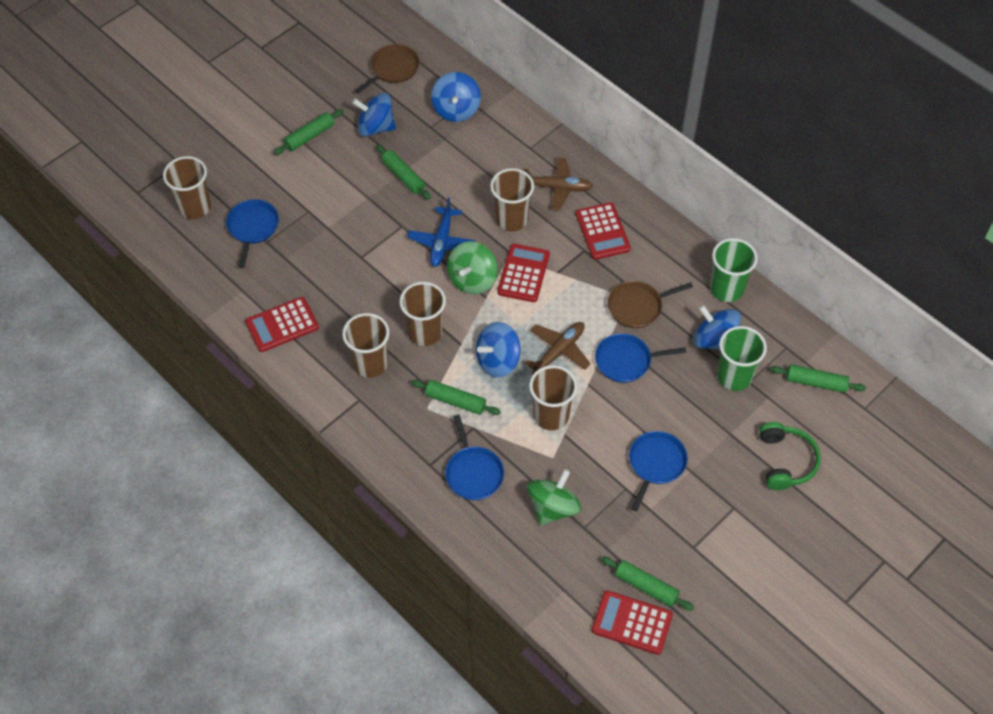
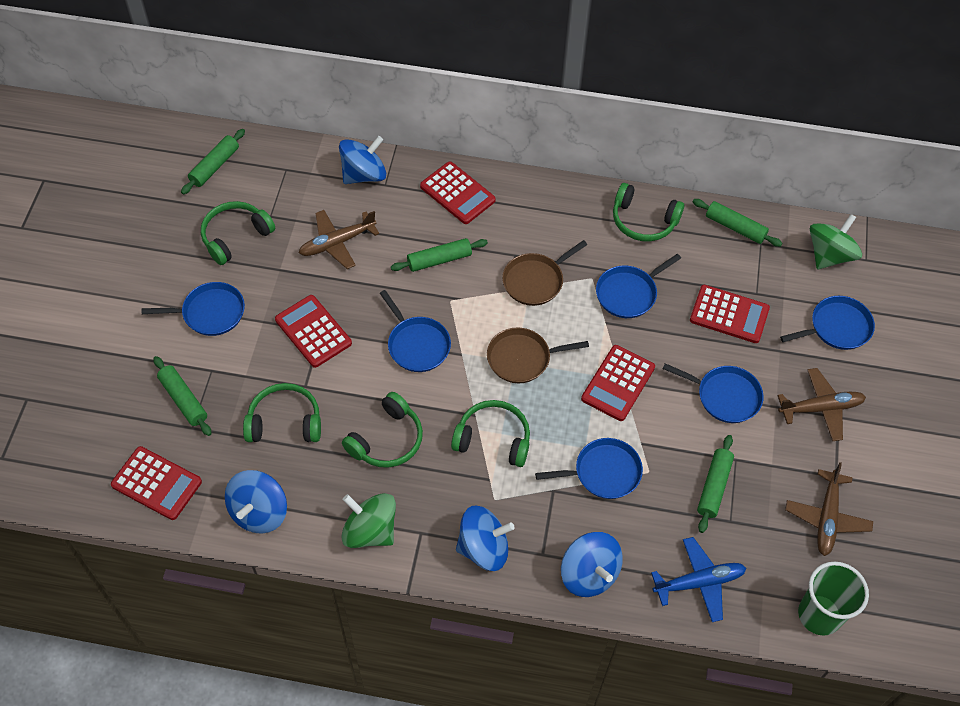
blue pan: [226,199,279,268] [445,415,504,500] [595,333,686,383] [629,431,688,511] = 4 -> [142,282,245,336] [380,290,451,372] [535,438,643,499] [596,254,681,318] [663,363,764,423] [780,296,875,350] = 6
brown cup: [163,156,211,219] [342,313,389,378] [399,282,446,346] [490,168,534,232] [529,365,577,430] = 5 -> none = 0
brown plane: [523,157,593,211] [524,322,591,374] = 2 -> [299,210,379,269] [777,368,866,441] [785,462,873,556] = 3
green cup: [710,238,758,302] [717,326,767,391] = 2 -> [798,562,869,636] = 1
green headphones: [759,422,821,490] = 1 -> [201,201,275,265] [243,383,321,442] [342,392,423,468] [451,400,530,467] [613,183,684,241] = 5
red calculator: [245,297,319,352] [497,244,550,302] [576,202,631,260] [592,590,673,655] = 4 -> [111,446,202,520] [275,295,352,368] [420,161,496,224] [581,345,655,421] [690,285,770,343] = 5

